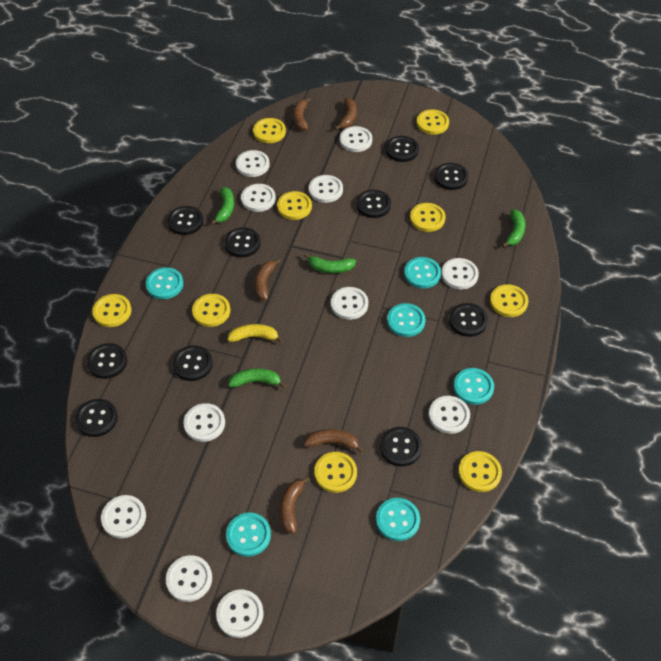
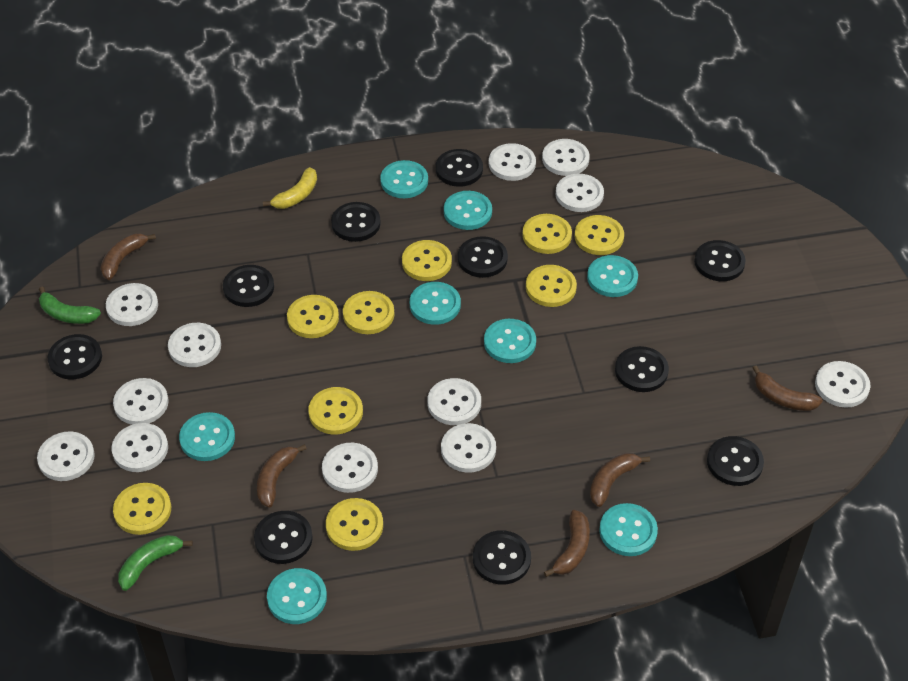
green banana: [210,187,234,225] [228,368,286,388] [304,254,356,273] [502,209,525,247] = 4 -> [39,286,101,324] [118,535,193,591] = 2
turquoise button: [146,267,183,299] [226,513,271,557] [376,498,420,541] [387,303,425,337] [404,257,441,288] [453,368,494,405] = 6 -> [179,412,235,461] [267,568,327,624] [380,160,428,198] [410,282,461,325] [444,191,492,230] [484,319,536,363] [587,255,638,297] [599,503,658,556] = 8
white button: [101,495,146,538] [166,555,212,602] [183,403,225,442] [216,590,264,638] [236,150,269,177] [241,184,276,212] [309,175,343,203] [331,287,368,320] [340,126,372,152] [429,396,470,434] [441,258,479,290] = 11 -> [37,432,95,481] [106,283,158,326] [112,423,168,472] [113,378,168,425] [168,323,221,367] [322,443,378,493] [427,378,481,425] [441,423,496,473] [489,143,536,181] [542,139,590,176] [556,174,604,212] [815,361,870,408] = 12

